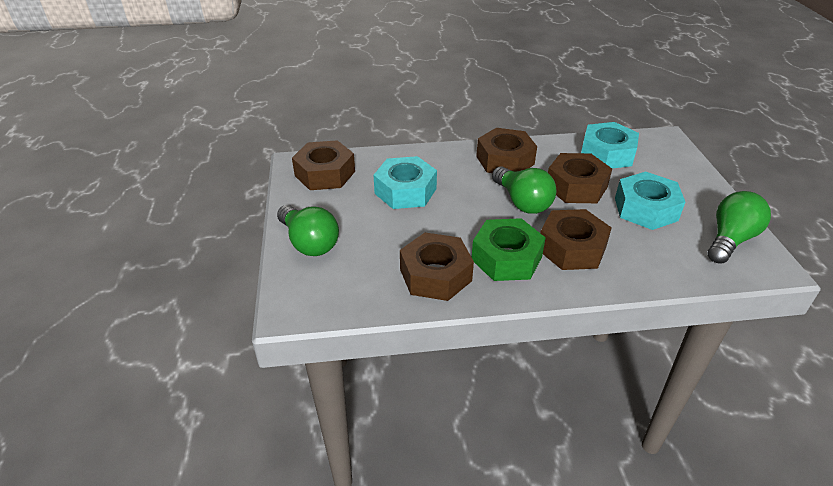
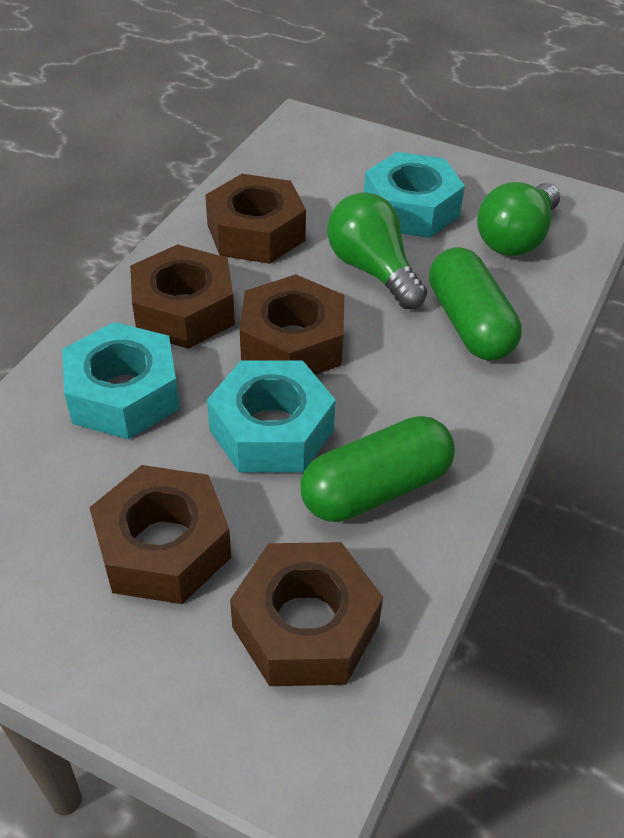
green capsule: none = 0 -> [300,416,455,522] [429,247,522,360] = 2
green light bulb: [277,205,339,256] [492,166,557,214] [708,191,771,264] = 3 -> [327,192,427,309] [477,182,560,256] = 2
green nut: [472,218,546,281] = 1 -> none = 0

